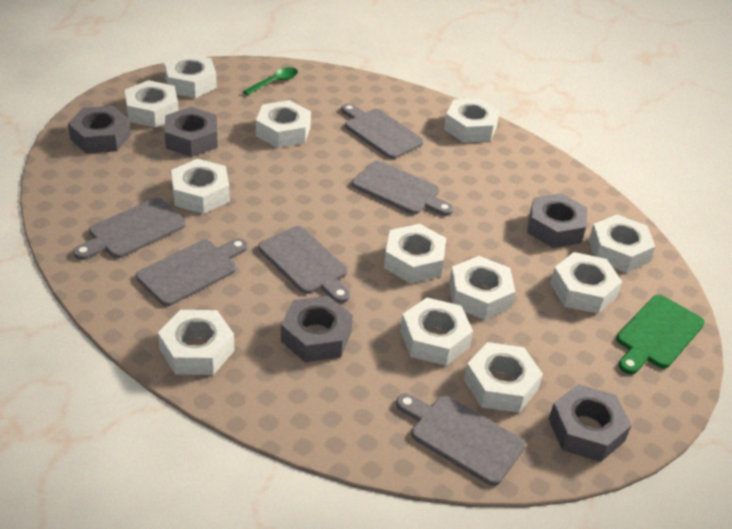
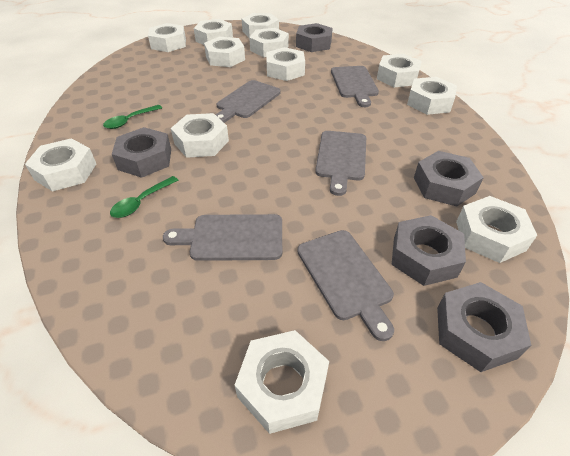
green cutting board: [616,295,705,374] = 1 -> none = 0
green spoon: [243,67,298,95] = 1 -> [103,105,162,129] [110,176,178,218] = 2
grey cutting board: [73,198,186,260] [136,238,248,306] [258,226,350,303] [341,103,424,159] [352,161,453,216] [396,393,525,486] = 6 -> [163,214,282,261] [216,80,281,123] [297,230,394,341] [315,131,366,196] [331,66,379,107] = 5

